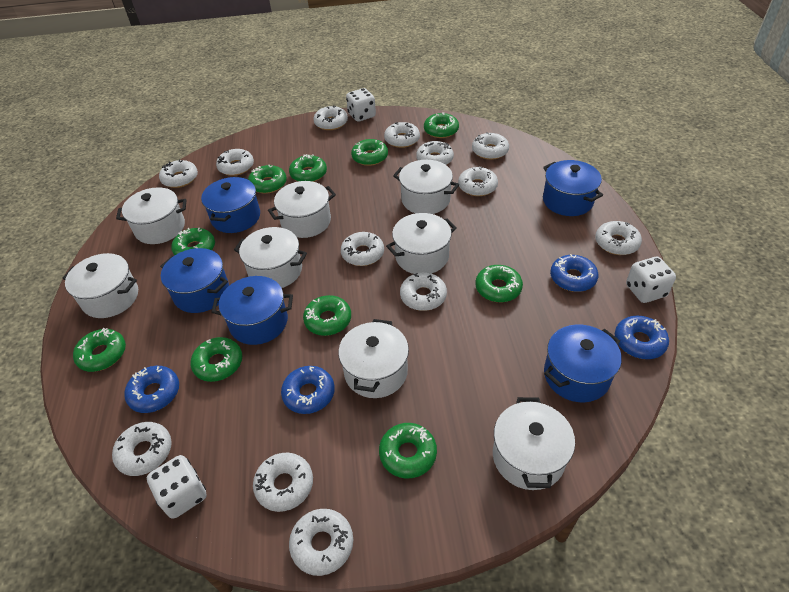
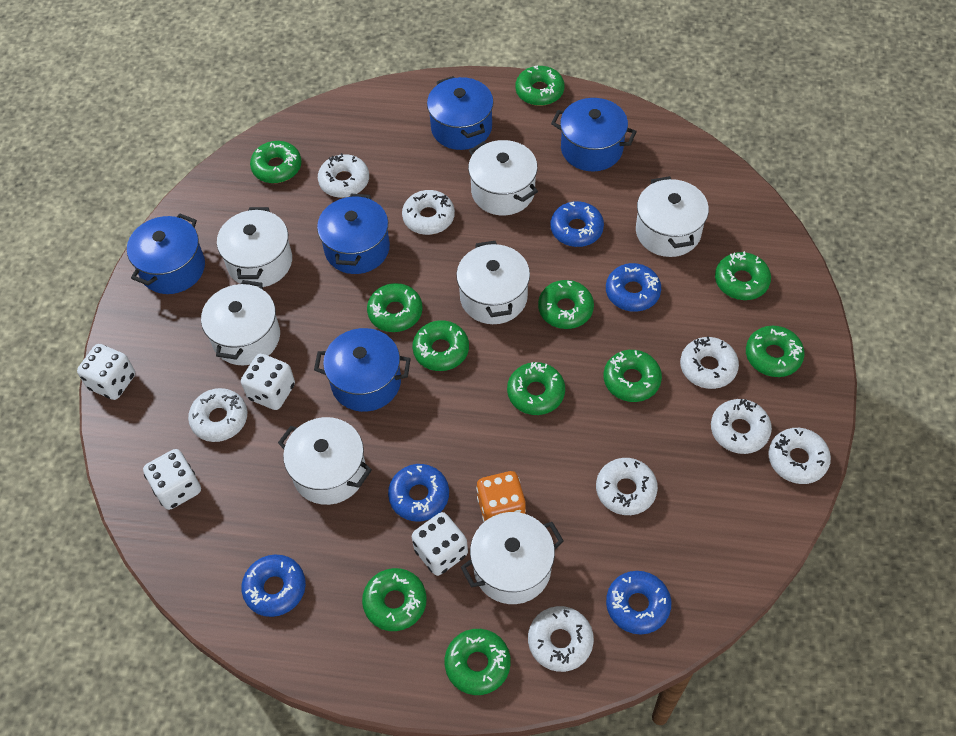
blue donut: [124,366,179,413] [281,366,335,414] [550,254,598,292] [615,316,669,359] = 4 -> [241,555,306,617] [388,464,449,521] [551,201,604,247] [606,263,661,312] [606,571,671,634] = 5
green donut: [73,328,126,372] [171,227,215,256] [190,337,242,382] [248,164,287,194] [289,154,327,182] [303,295,351,336] [351,139,388,166] [379,423,437,478] [424,113,459,138] [475,265,523,302] = 10 -> [250,141,302,183] [362,568,427,631] [367,283,423,332] [412,320,469,371] [445,629,511,695] [507,362,565,415] [515,65,565,106] [538,280,594,329] [604,350,662,402] [715,251,771,300] [746,326,805,377] = 11
orange dice: none = 0 -> [476,471,526,522] = 1
white dice: [147,455,207,519] [346,88,376,122] [626,257,676,303] = 3 -> [77,344,135,400] [143,449,201,510] [241,354,295,410] [412,512,468,576] = 4
white donut: [112,422,172,476] [159,159,198,188] [216,149,254,176] [253,453,313,512] [289,509,353,576] [313,106,348,130] [341,232,384,266] [384,122,420,148] [400,273,447,311] [416,141,454,165] [458,167,498,196] [472,132,509,160] [595,221,642,255] = 13 -> [188,388,247,442] [318,153,369,198] [402,190,455,235] [528,606,594,672] [596,458,658,515] [680,336,739,389] [711,399,772,454] [768,428,831,484] = 8
white pot: [62,253,138,318] [116,187,186,244] [234,227,307,288] [268,181,336,238] [338,319,409,398] [386,213,456,274] [393,160,459,214] [493,397,575,490] = 8 -> [201,280,280,365] [217,207,292,287] [278,417,372,505] [456,241,530,324] [461,512,564,604] [468,140,538,216] [636,176,709,257] = 7

